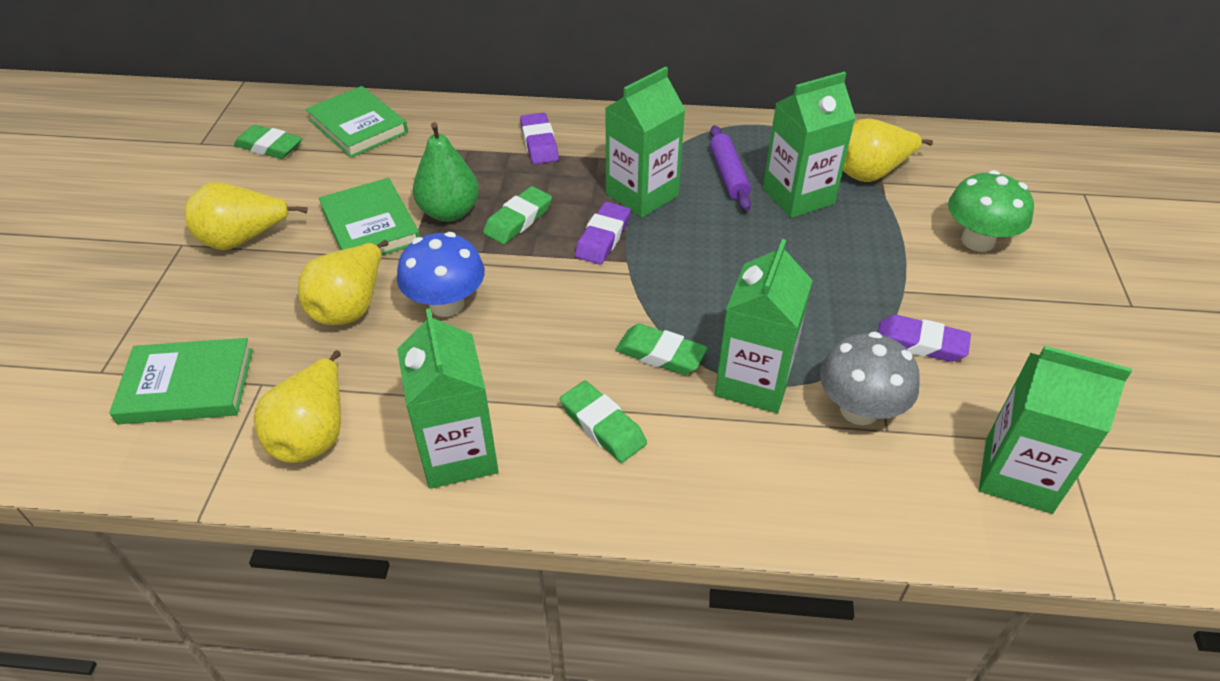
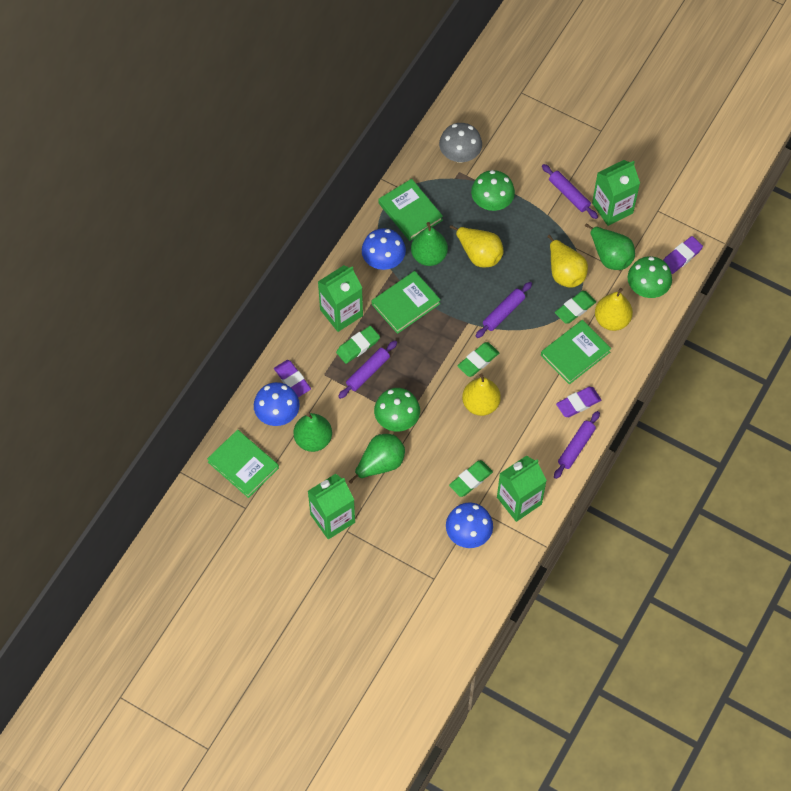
blue mushroom: [397,232,485,317] = 1 -> [254,382,300,426] [362,228,406,270] [446,502,493,548] = 3
green book: [109,338,253,424] [305,86,408,158] [319,178,420,256] = 3 -> [207,430,279,498] [372,271,441,334] [378,179,443,241] [541,320,611,384] = 4
green carton: [397,308,498,489] [605,66,685,218] [715,239,813,413] [763,71,856,218] [979,346,1132,514] = 5 -> [308,474,355,539] [318,265,363,332] [497,456,547,522] [592,160,640,226] = 4
green mushroom: [948,170,1034,252] = 1 -> [374,388,420,431] [471,170,515,211] [628,256,672,298] = 3
green pear: [413,122,479,222] = 1 -> [294,413,332,452] [349,434,405,484] [411,222,448,266] [585,223,635,270] = 4
purple rolling pin: [710,125,751,211] = 1 -> [338,340,397,399] [476,282,532,338] [542,164,598,219] [554,411,600,479] = 4

